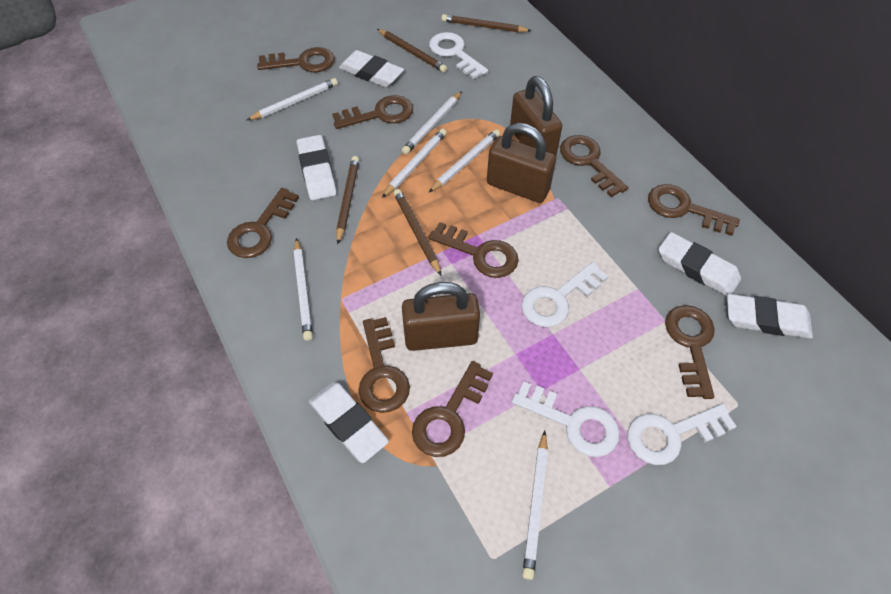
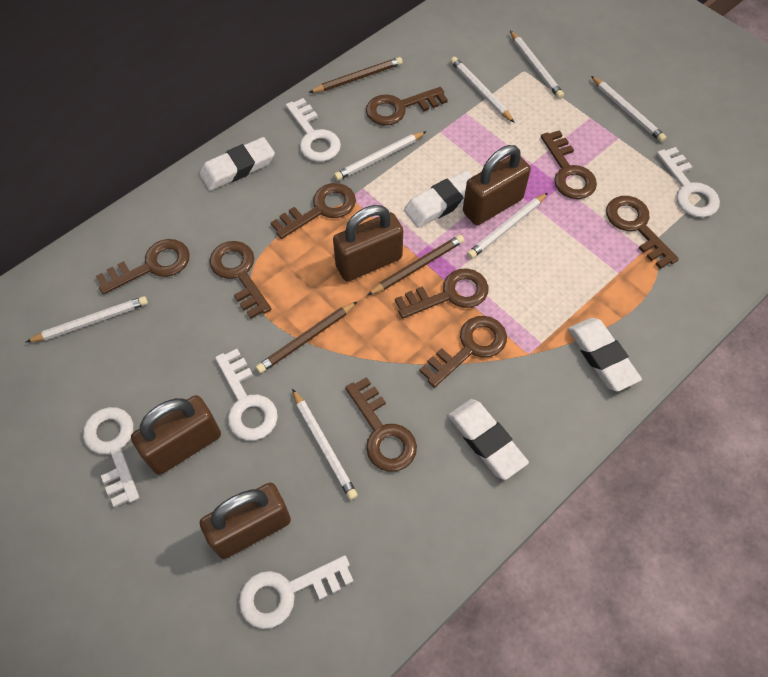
brown padlock: [402,282,480,351] [487,123,556,203] [510,76,562,156] = 3 -> [131,395,221,475] [200,483,291,559] [333,205,403,281] [463,145,531,225] = 4
brown pencil: [336,156,359,244] [377,29,447,72] [393,189,442,276] [441,14,531,32] = 4 -> [256,301,358,373] [309,57,403,93] [368,235,464,295] = 3
white eraser: [297,135,337,200] [309,382,389,463] [339,50,404,87] [658,232,741,296] [727,294,813,339] = 5 -> [199,137,275,191] [404,170,473,228] [448,399,529,480] [568,318,642,391] = 4
white key: [429,32,488,79] [512,382,620,457] [521,262,608,327] [627,404,737,465] = 4 -> [83,407,140,507] [215,349,278,440] [239,555,354,629] [286,98,341,162] [657,147,720,218] = 5
white pencil: [247,78,338,120] [294,238,313,341] [382,129,447,198] [402,91,462,154] [428,129,500,193] [522,431,548,580] = 6 -> [26,296,148,342] [292,388,358,500] [334,131,427,181] [450,57,515,123] [467,193,548,259] [510,31,564,99] [591,76,666,142] = 7

